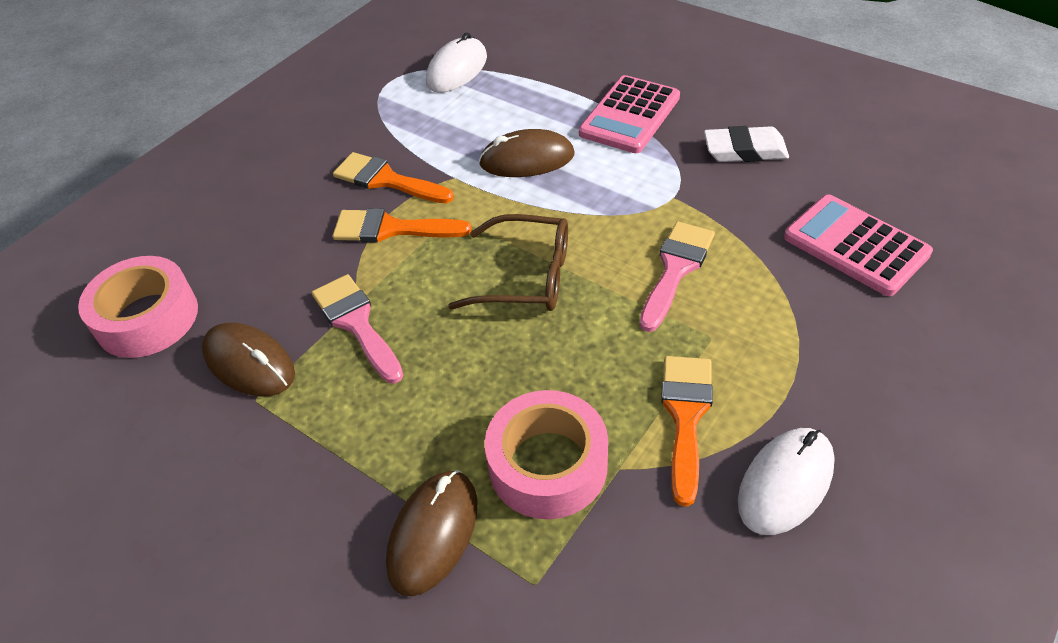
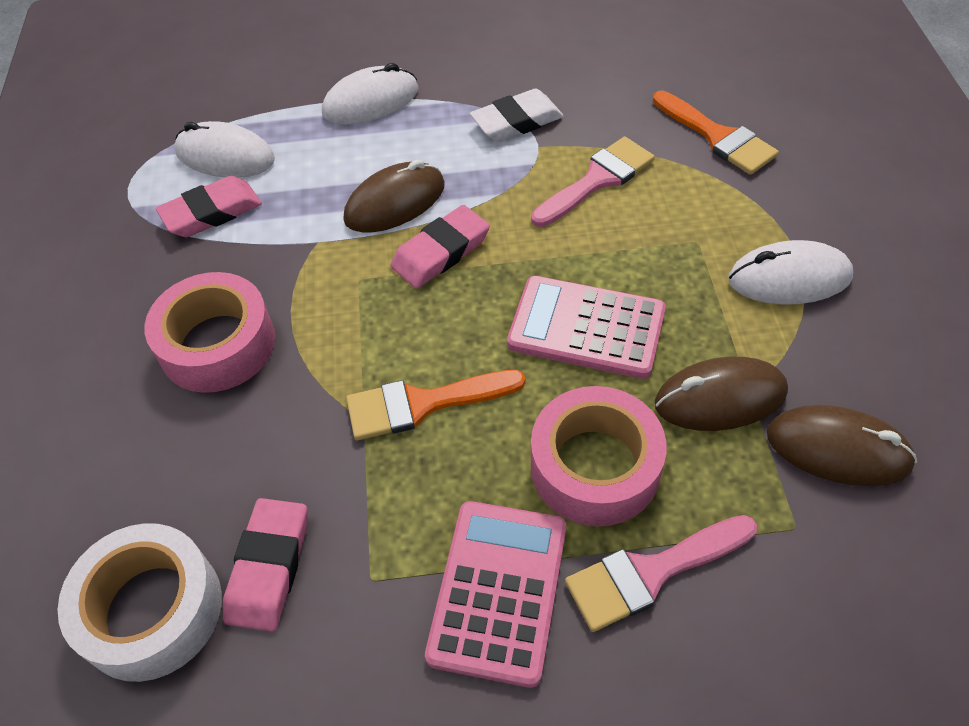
brown glasses: [448,214,568,311] = 1 -> none = 0
orange brush: [333,152,454,204] [333,208,472,243] [661,356,713,506] = 3 -> [346,370,525,440] [653,91,779,175] = 2
pink eraser: none = 0 -> [156,176,262,237] [223,498,307,632] [391,205,490,289] = 3
white mouse: [426,32,487,93] [738,428,835,535] = 2 -> [174,121,275,178] [322,63,418,125] [729,240,853,305] = 3
white tape: none = 0 -> [58,523,222,682] = 1

